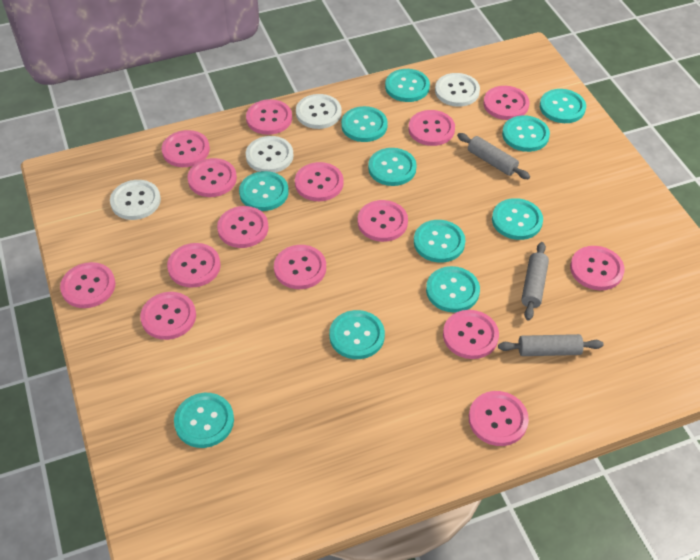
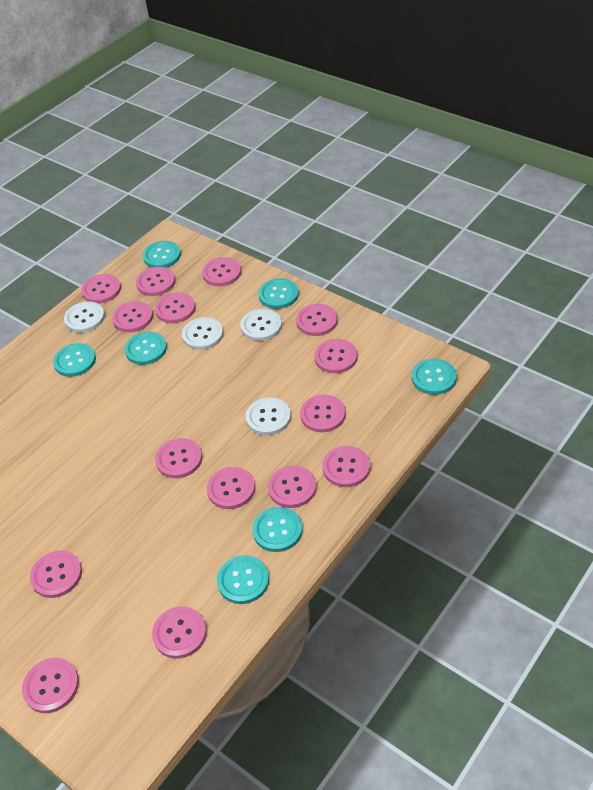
grey rolling pin: [457,133,530,179] [498,334,604,356] [521,242,549,320] = 3 -> none = 0
turquoise button: [174,393,234,448] [239,171,289,211] [329,310,385,359] [341,106,388,142] [368,148,417,186] [385,69,430,102] [414,220,465,263] [426,266,480,313] [492,198,543,240] [502,115,550,152] [540,89,586,123] = 11 -> [53,343,96,377] [125,332,167,365] [143,241,181,268] [217,555,269,604] [252,507,303,552] [258,278,299,309] [412,359,457,395] = 7

